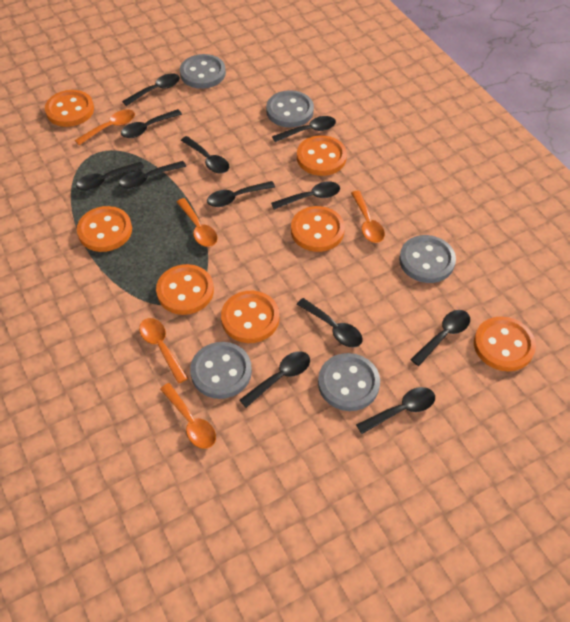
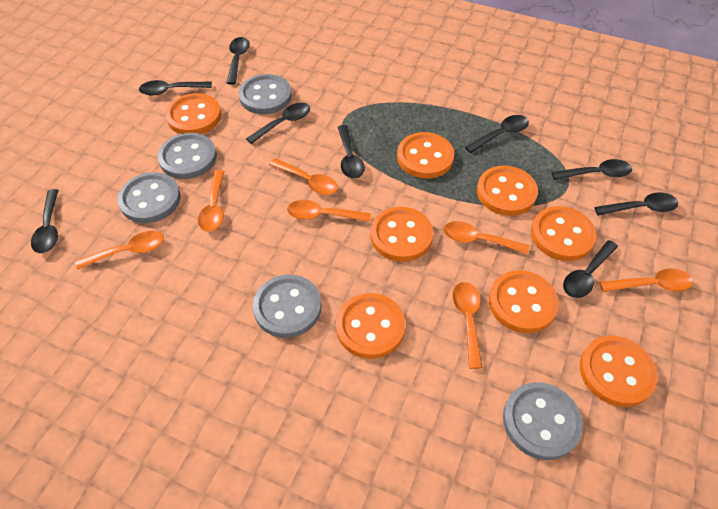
black spoon: [76,162,144,191] [119,161,186,189] [121,109,182,138] [122,73,180,106] [181,136,229,174] [207,181,275,207] [240,351,310,408] [271,181,340,210] [272,116,336,142] [297,298,363,348] [356,387,435,434] [410,310,470,366] = 12 -> [31,189,59,253] [139,80,212,96] [227,37,250,85] [246,103,310,144] [338,125,365,179] [465,115,529,153] [552,159,632,180] [563,240,618,298] [594,193,678,216] = 9
orange button: [45,90,94,127] [77,206,132,252] [156,264,214,315] [221,291,279,343] [291,206,345,252] [297,135,347,176] [474,317,536,372] = 7 -> [166,93,221,134] [336,293,405,359] [370,207,433,262] [397,132,454,179] [477,166,538,216] [489,270,559,333] [531,206,597,261] [579,336,658,407] = 8
orange spoon: [75,109,135,145] [139,318,188,384] [160,383,216,449] [177,198,218,247] [351,191,385,243] = 5 -> [75,231,164,270] [198,170,225,232] [269,158,338,195] [287,200,371,222] [444,221,530,255] [453,282,482,369] [600,269,693,292] = 7

